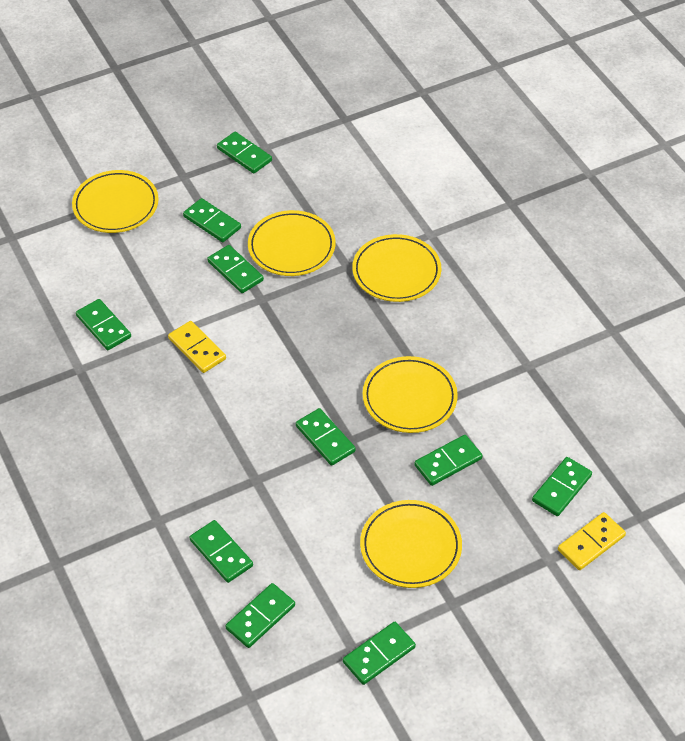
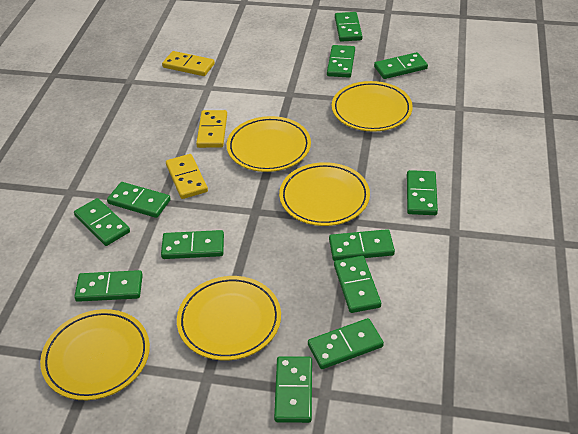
green domino: [76,299,131,350] [183,198,241,242] [189,520,253,583] [207,245,264,293] [217,132,272,174] [226,583,295,648] [296,408,356,466] [343,622,416,685] [414,435,483,486] [532,457,592,516] = 10 -> [74,198,130,246] [74,270,143,302] [107,182,171,218] [161,230,224,259] [274,356,312,423] [308,318,384,369] [327,45,355,78] [329,229,395,261] [334,256,381,313] [335,12,362,42] [374,52,428,79] [407,170,438,215] = 12
yellow domino: [168,321,226,373] [558,512,626,570] = 2 -> [162,51,215,76] [166,154,208,199] [196,110,227,148] = 3

